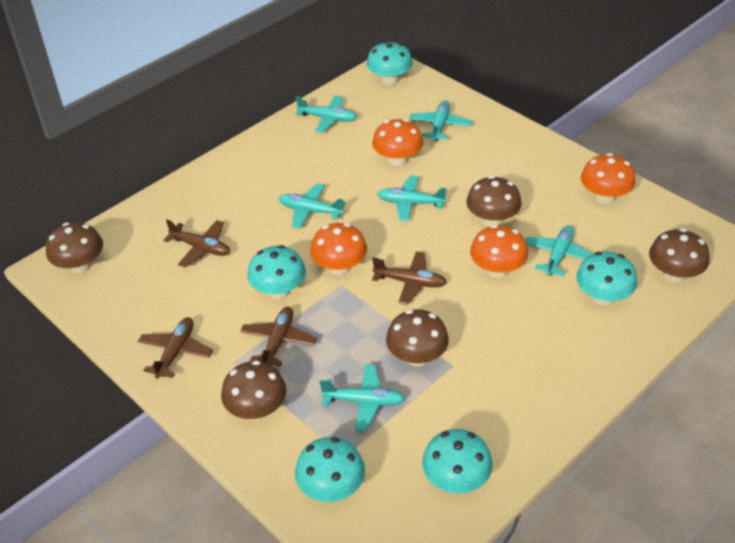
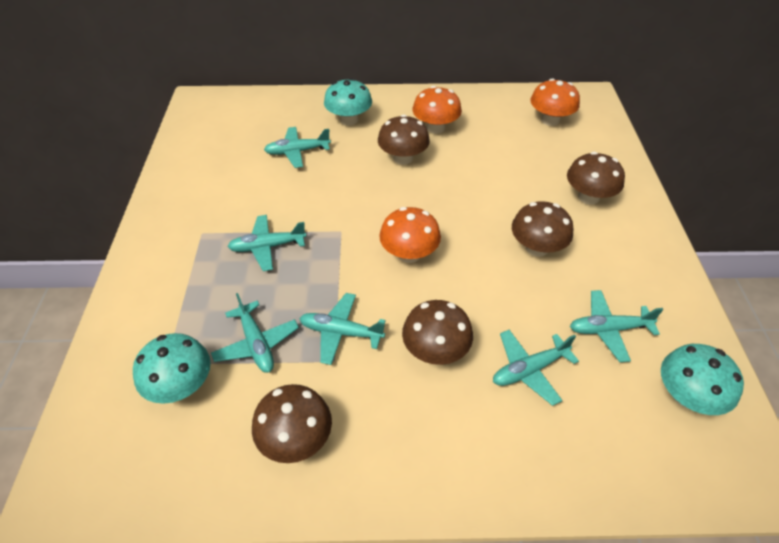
brown plane: [138,317,213,379] [163,220,230,268] [240,307,317,366] [372,251,447,305] = 4 -> none = 0
orange mushroom: [310,223,367,275] [372,119,423,166] [470,225,528,278] [581,153,636,204] = 4 -> [379,207,441,263] [413,86,462,134] [530,78,580,126] = 3
turquoise mushroom: [247,245,306,299] [295,437,365,502] [366,41,413,85] [422,429,493,493] [576,251,637,306] = 5 -> [133,333,211,404] [324,78,372,126] [661,344,744,415] = 3

